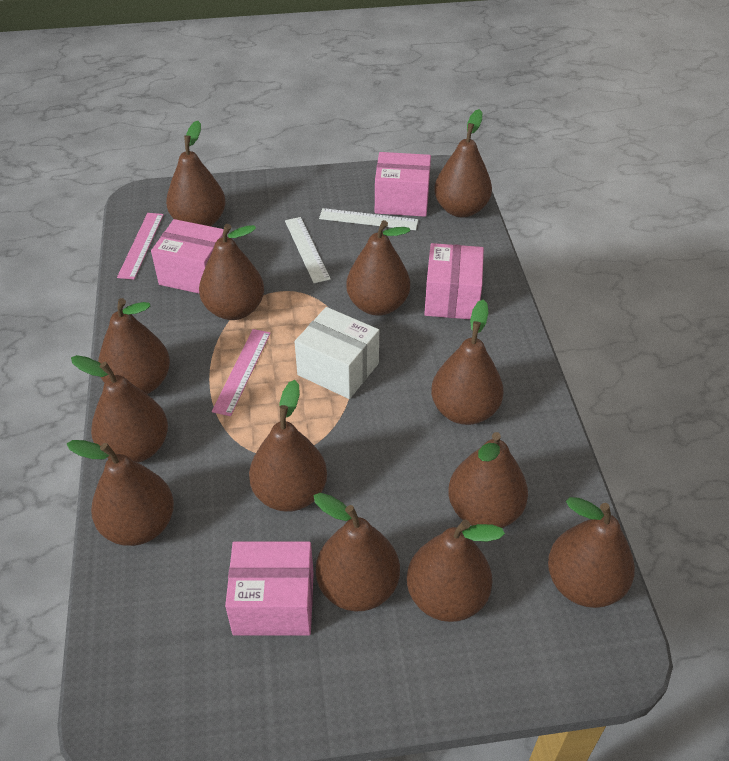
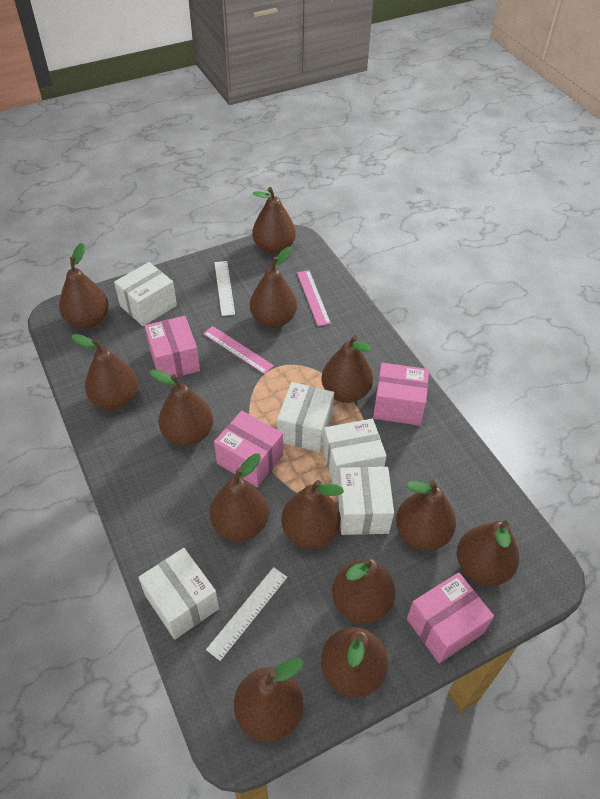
white box: [295,307,379,399] = 1 -> [114,262,177,326] [138,548,219,639] [277,382,334,452] [323,419,387,485] [338,467,394,535] = 5

